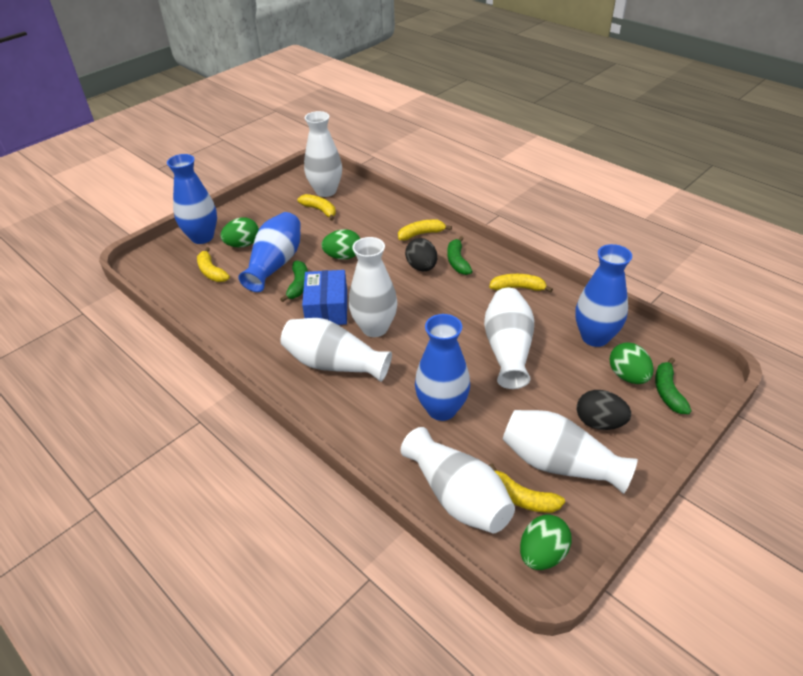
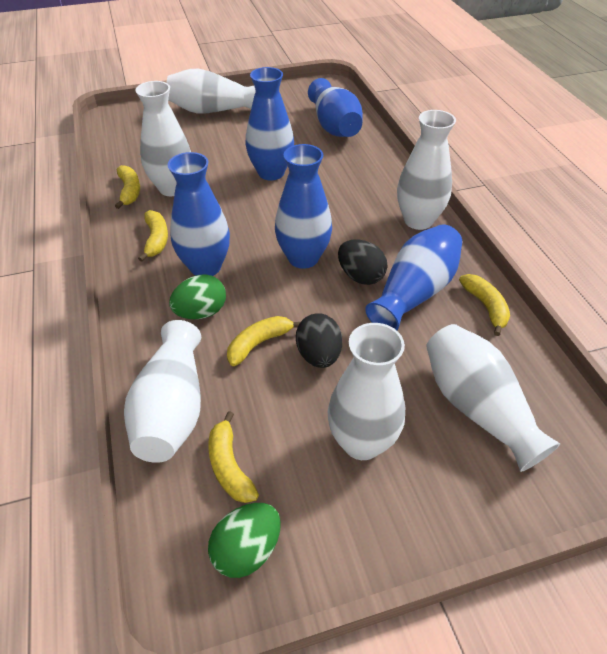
blue box: [302,270,347,325] = 1 -> none = 0
blue vase: [167,154,217,244] [238,212,301,292] [415,314,470,421] [576,244,632,347] = 4 -> [168,152,230,276] [246,67,294,180] [275,144,332,269] [308,78,363,137] [365,224,462,330] = 5
green banana: [280,261,308,302] [447,236,473,275] [655,358,692,414] = 3 -> none = 0
green egg: [220,217,259,247] [321,229,360,260] [520,514,572,570] [609,342,654,384] = 4 -> [169,274,226,319] [208,503,281,578] = 2

